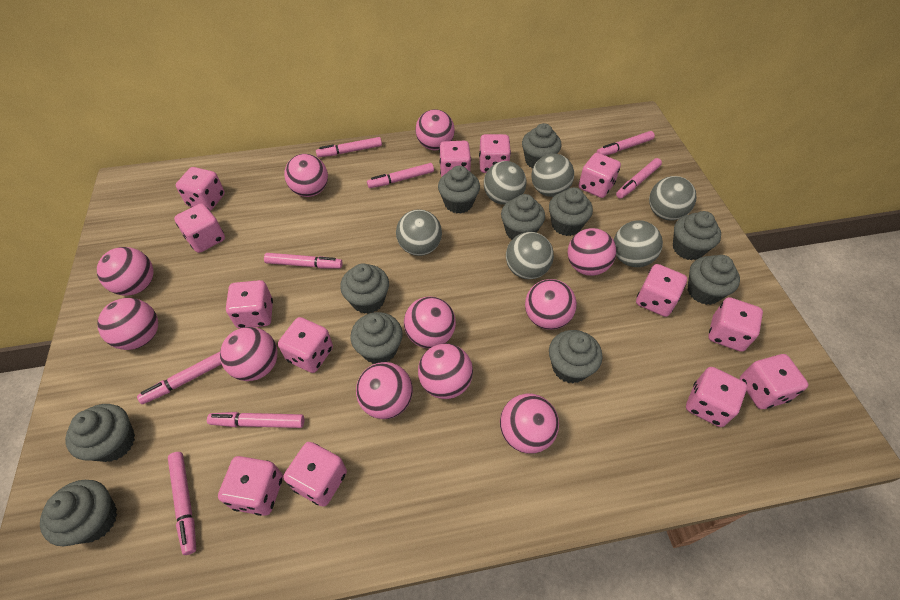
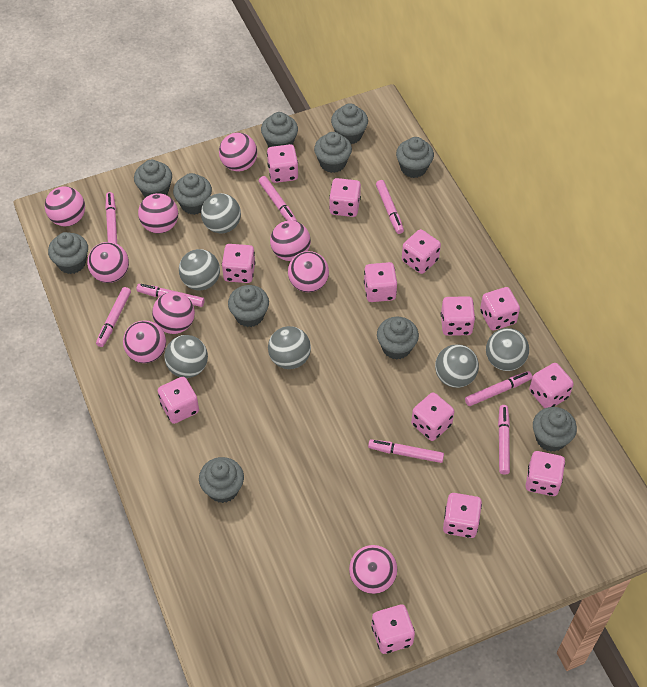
pink ball: [97,247,154,296] [98,298,158,350] [220,327,278,381] [284,154,328,197] [356,362,413,419] [404,296,456,348] [415,109,455,150] [418,343,473,399] [500,394,559,454] [525,279,577,330] [567,228,616,276] = 11 -> [45,186,85,226] [87,242,129,283] [123,320,166,363] [138,193,178,233] [152,292,195,334] [219,133,257,172] [270,220,311,261] [288,251,329,292] [349,545,397,594] = 9

